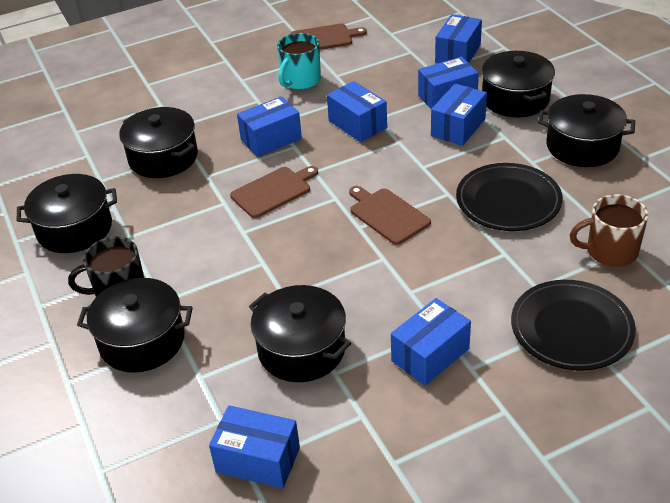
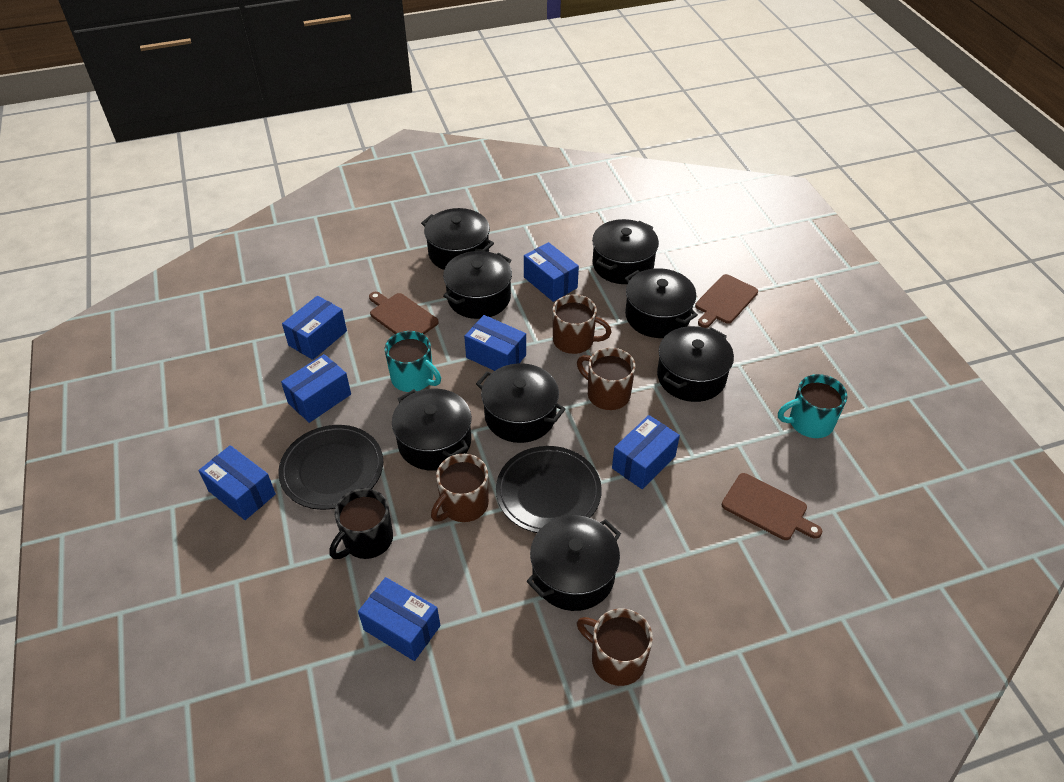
black pot: [17,174,117,253] [77,278,193,373] [119,107,198,178] [249,285,351,382] [482,51,555,118] [538,94,635,167] = 6 -> [392,389,472,471] [421,208,494,270] [443,251,512,319] [476,363,565,443] [526,515,621,611] [592,219,659,284] [625,268,698,338] [657,326,734,402] = 8
brown mug: [570,194,648,267] = 1 -> [431,454,489,522] [553,294,611,354] [577,348,635,410] [577,609,653,686] = 4
turquoise mug: [277,33,321,90] = 1 -> [385,331,441,392] [778,374,847,438] = 2

